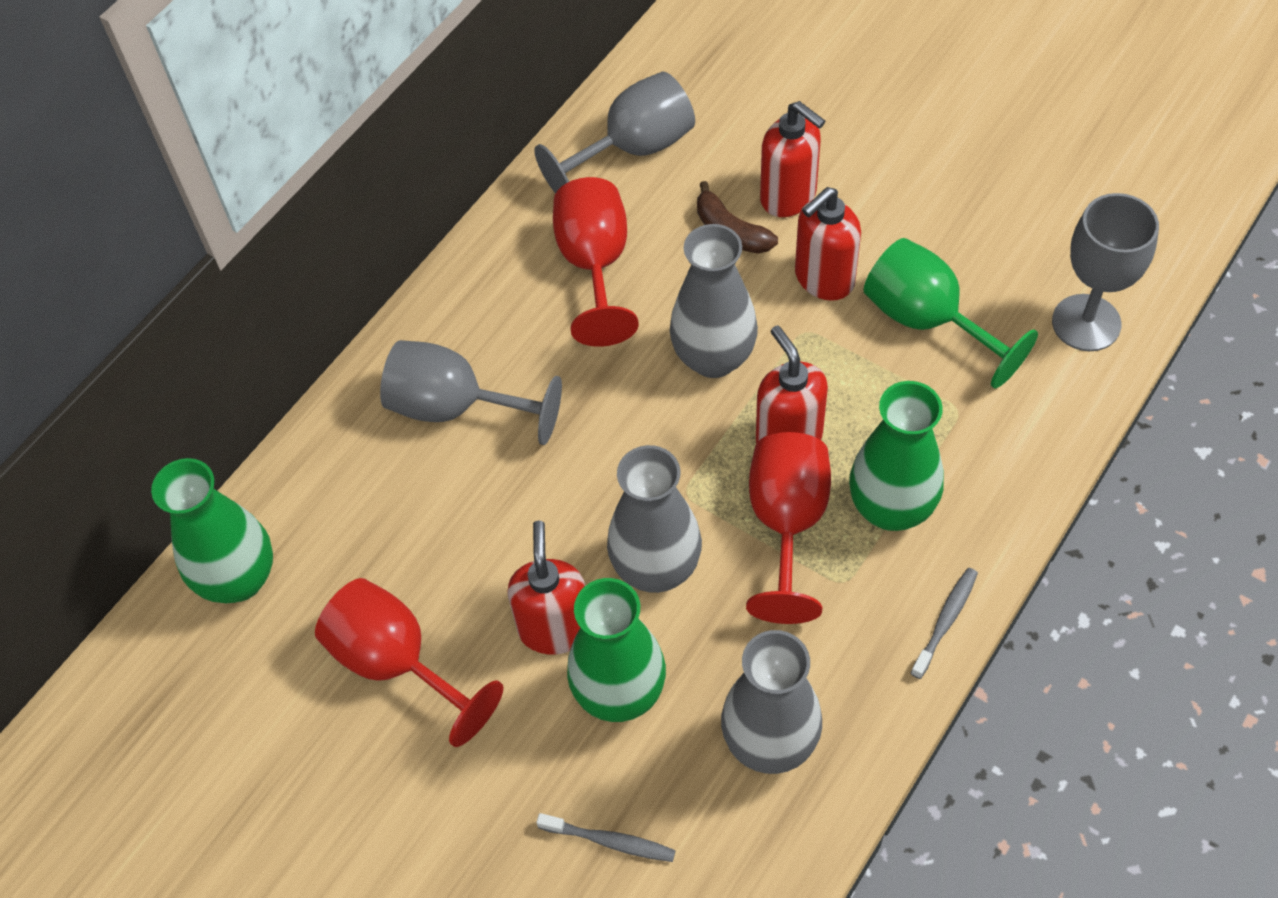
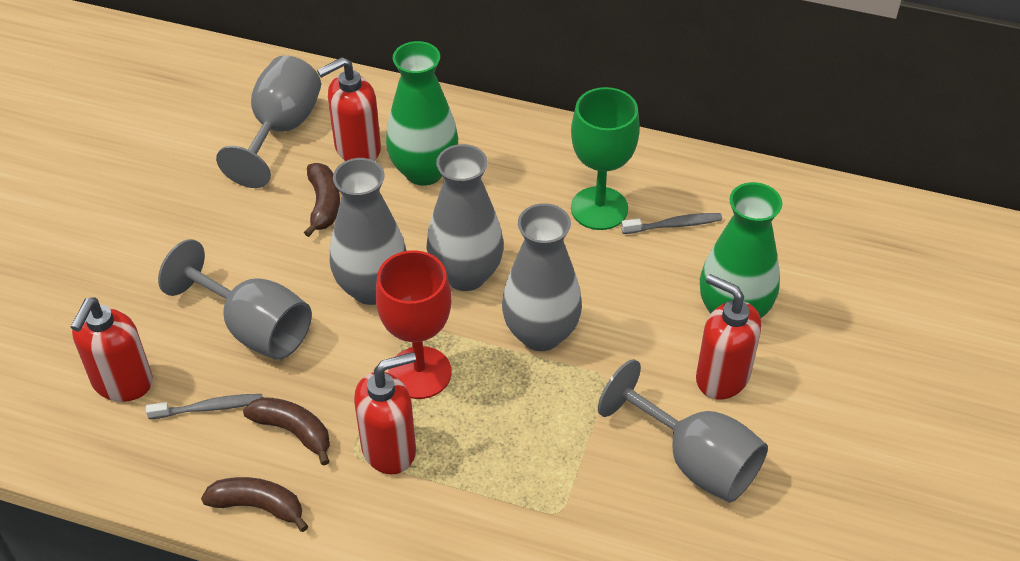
brown banana: [697,181,778,254] = 1 -> [201,477,308,532] [243,397,330,466] [304,163,340,237] = 3
green vase: [151,458,273,603] [567,578,666,722] [849,381,944,531] = 3 -> [386,41,458,186] [700,182,782,318] = 2
red goblet: [315,578,504,747] [553,177,639,347] [746,432,831,624] = 3 -> [375,250,451,399] = 1

